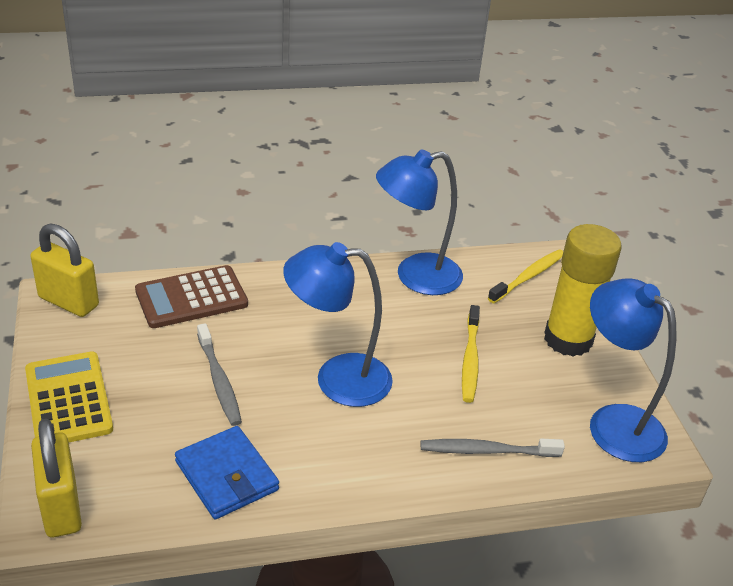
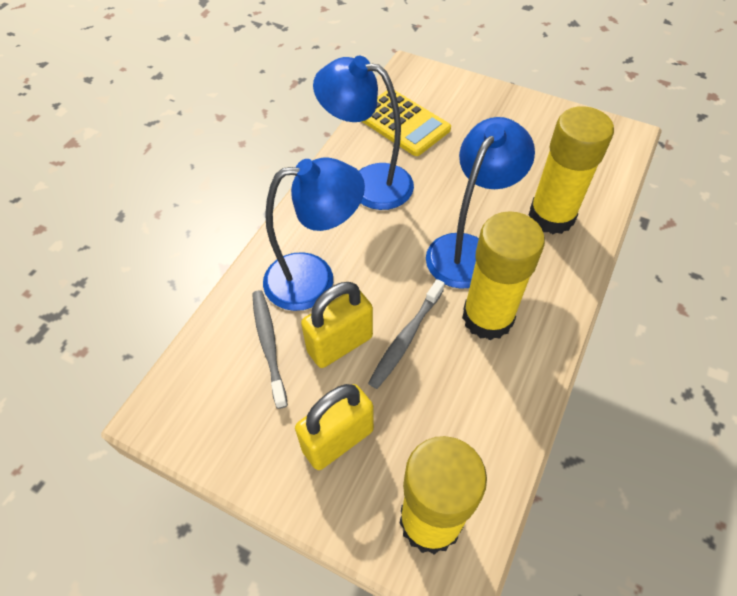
blue wallet: [175,426,279,519] = 1 -> none = 0
brown calculator: [135,265,248,328] = 1 -> none = 0
yellow glue stick: [544,224,622,357] = 1 -> [399,436,487,555] [462,211,545,340] [529,106,614,234] = 3
yellow toothbrush: [462,305,480,403] [488,249,563,303] = 2 -> none = 0

